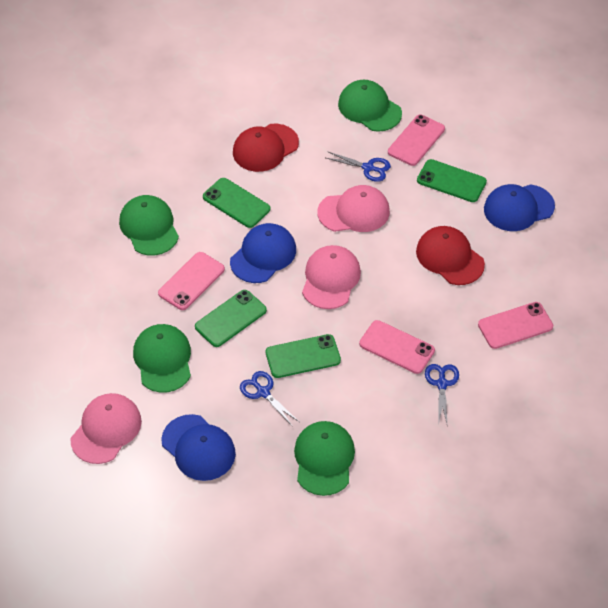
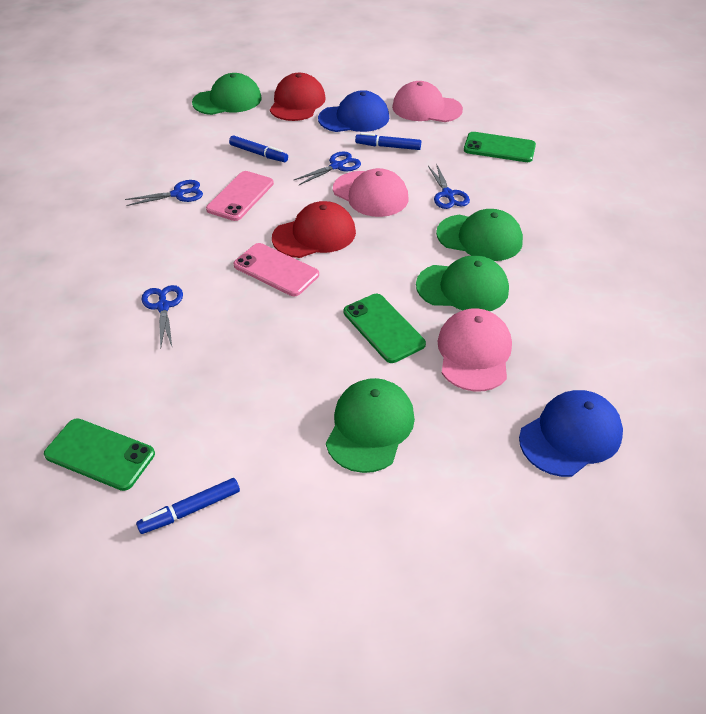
blue cap: [161,414,236,481] [230,223,296,283] [484,184,555,231] = 3 -> [318,90,389,132] [519,390,623,477] = 2
blue marker: none = 0 -> [136,478,240,534] [229,135,288,162] [355,133,421,150] = 3
blue scissors: [240,371,299,427] [326,152,391,182] [425,364,459,426] = 3 -> [125,180,203,206] [142,285,183,347] [294,152,361,185] [428,164,470,209] = 4
green phone: [195,290,267,347] [203,178,270,228] [266,334,341,378] [417,159,487,202] = 4 -> [44,418,155,491] [344,294,426,363] [464,132,536,162] = 3
pink phone: [158,252,225,310] [359,320,435,374] [388,115,445,166] [478,302,553,349] = 4 -> [206,171,274,221] [233,243,319,296] = 2

